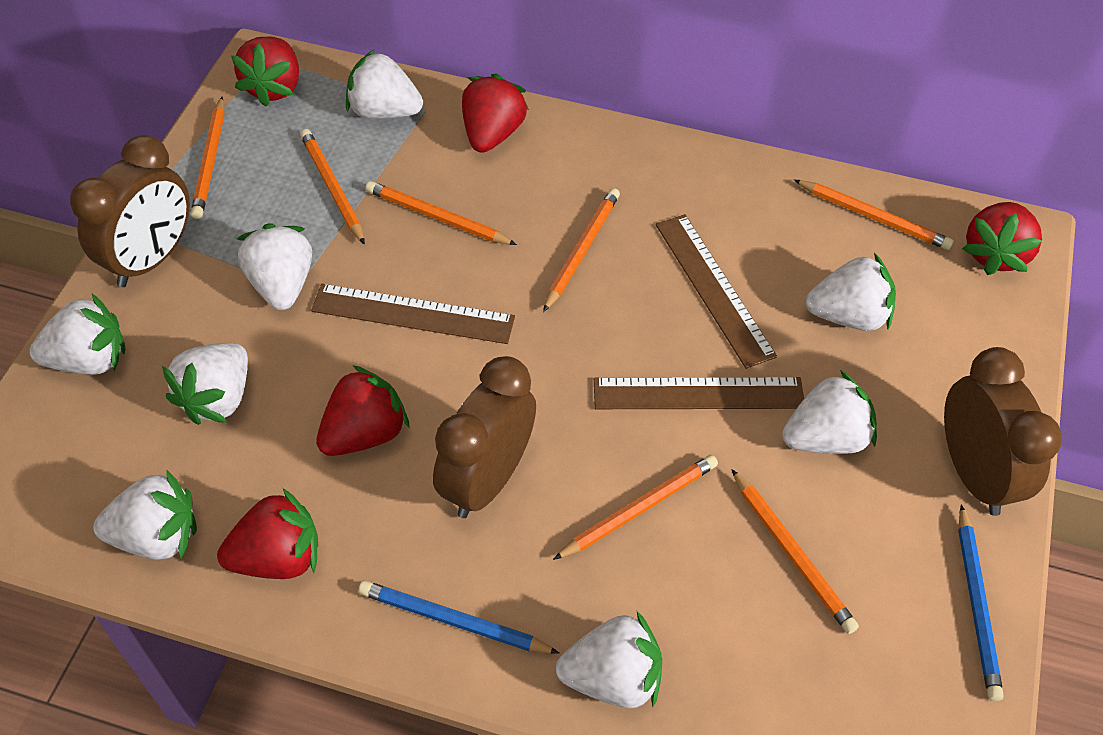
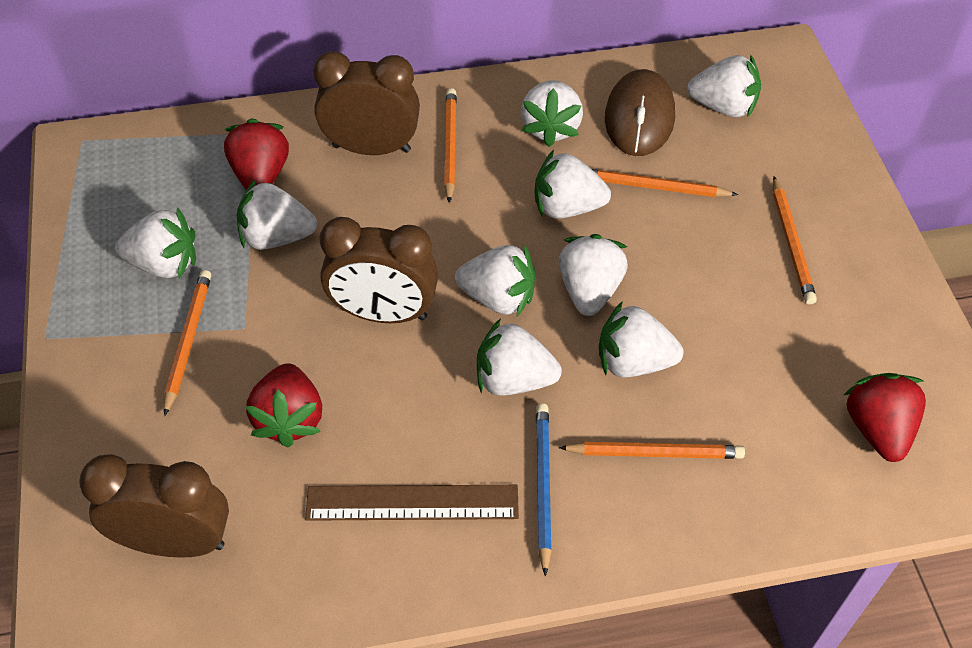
blue pencil: [358,580,560,654] [958,504,1004,701] = 2 -> [536,403,552,576] = 1
brown mouse: none = 0 -> [605,69,675,156] = 1
brown ruler: [311,284,515,344] [594,377,804,409] [656,214,777,369] = 3 -> [305,485,519,521] = 1
orange pencil: [191,96,225,219] [300,129,365,245] [365,181,517,245] [543,188,620,312] [553,455,718,560] [731,469,859,634] [794,180,954,250] = 7 -> [164,270,211,416] [444,88,457,203] [559,442,745,459] [592,169,738,197] [773,176,817,304] = 5
red strawberry: [217,488,318,579] [231,36,299,107] [316,365,410,456] [462,74,529,153] [962,202,1042,275] = 5 -> [224,118,289,190] [245,363,322,448] [844,373,926,462] = 3
white strawberry: [30,294,126,375] [93,469,197,560] [162,343,248,425] [237,224,312,310] [346,49,423,119] [556,610,662,708] [782,370,877,454] [806,253,896,331] = 8 -> [115,207,196,278] [237,179,317,250] [455,245,535,318] [477,318,562,395] [521,80,583,147] [534,150,611,219] [558,234,628,316] [599,301,683,377] [687,54,761,118] = 9

